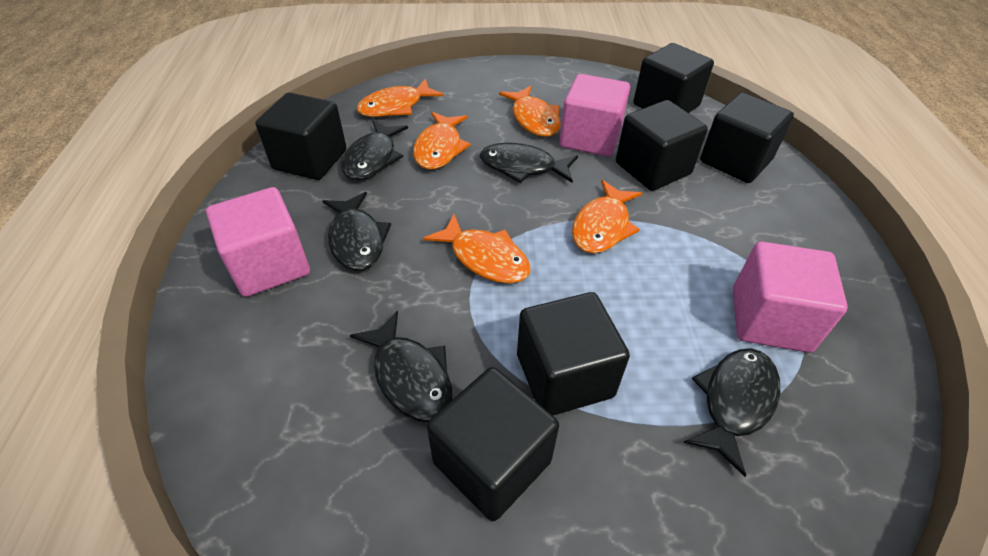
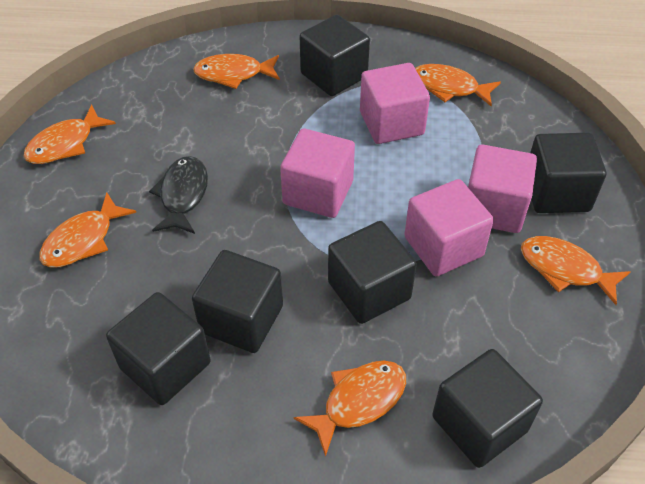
black fish: [323,192,391,271] [341,120,408,180] [350,310,453,422] [480,143,578,183] [684,348,780,477] = 5 -> [149,156,208,234] = 1
orange fish: [356,78,444,117] [413,112,471,170] [423,214,531,284] [499,86,561,137] [572,180,642,254] = 5 -> [24,105,116,164] [39,192,136,268] [193,54,280,89] [294,361,406,457] [415,64,501,107] [521,236,630,305] = 6
pink cube: [206,187,310,297] [559,74,630,157] [733,241,848,353] = 3 -> [280,129,355,218] [360,63,430,144] [404,179,494,276] [468,144,537,233] = 4

